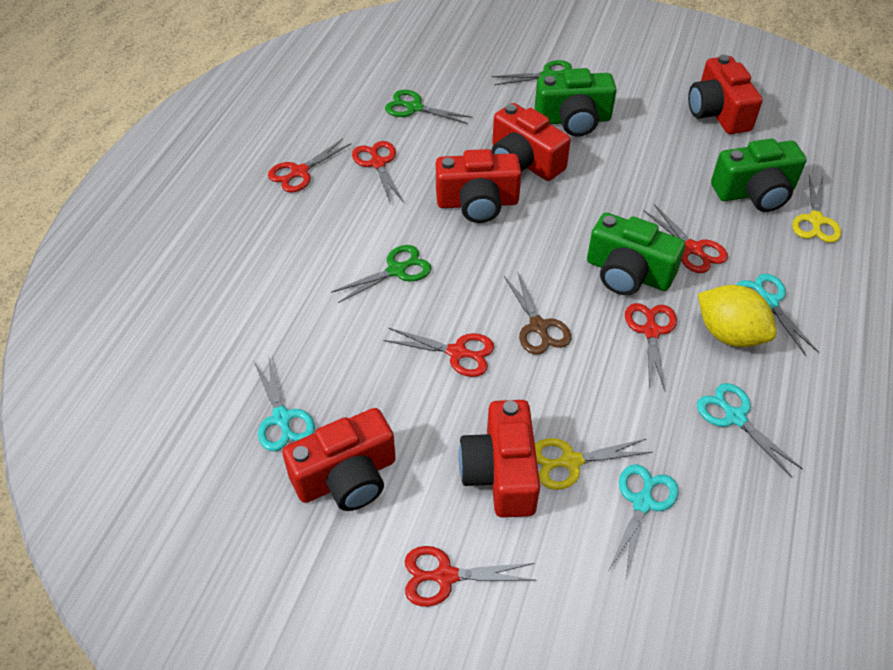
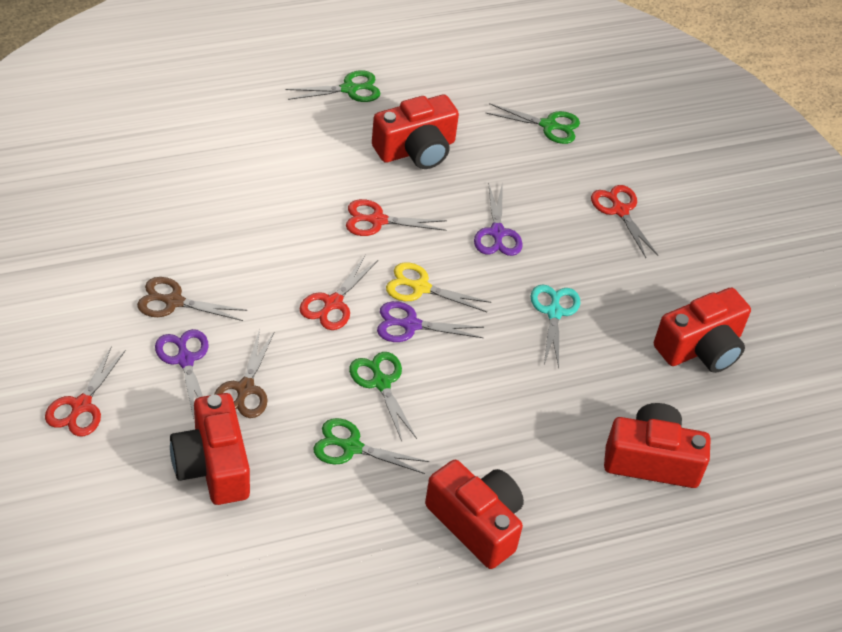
brown scissors: [504,273,571,355] = 1 -> [137,277,247,321] [214,329,274,418] = 2
green camera: [535,68,617,137] [587,213,685,295] [711,138,807,212] = 3 -> none = 0
green scissors: [331,245,432,303] [385,90,472,124] [492,60,572,85] = 3 -> [285,70,380,102] [313,418,429,474] [349,352,417,441] [486,103,580,144] = 4
purple scissors: none = 0 -> [155,329,209,419] [377,301,484,342] [474,182,523,256] = 3
red scissors: [268,139,352,192] [352,141,404,205] [384,328,494,377] [405,546,536,607] [625,303,677,390] [643,204,728,273] = 6 -> [45,347,125,436] [299,255,378,330] [346,199,447,236] [591,185,658,258] = 4
turquoise scissors: [253,358,315,451] [609,464,679,578] [697,383,803,478] [736,274,819,356] = 4 -> [530,284,580,368] = 1
yellow lemon: [698,285,777,347] = 1 -> none = 0
yellow scissors: [535,438,653,490] [792,175,841,243] = 2 -> [386,262,491,312] = 1

